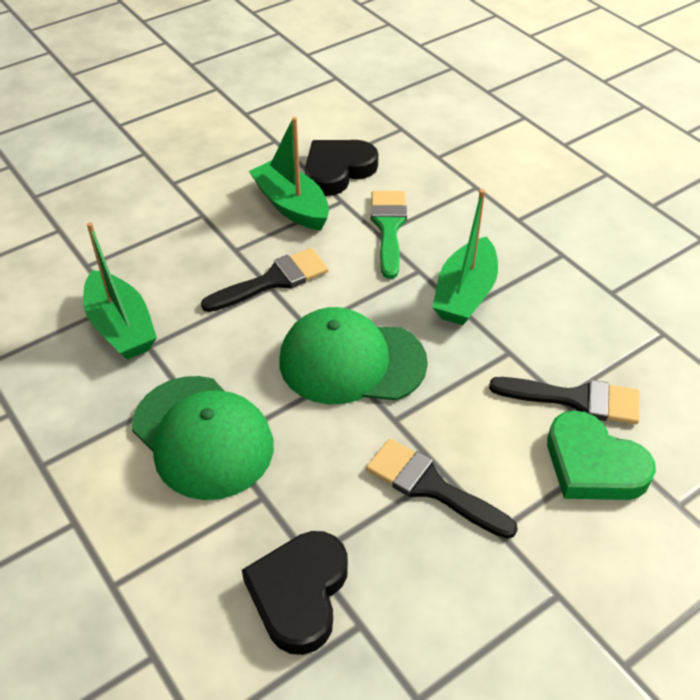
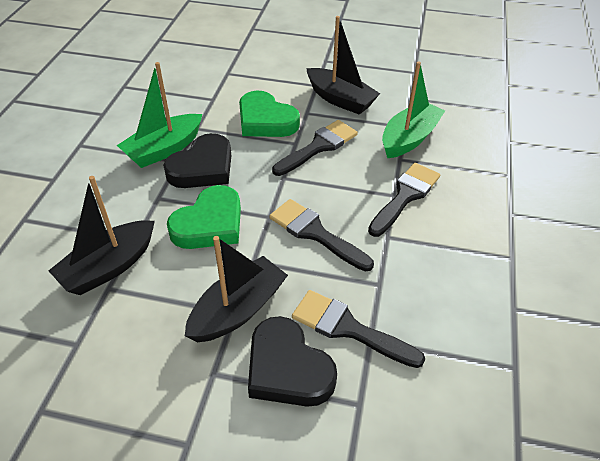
black boat: none = 0 -> [49,176,155,295] [185,236,288,342] [306,16,380,115] = 3
black brush: [201,248,329,312] [366,439,518,539] [489,377,639,424] = 3 -> [269,199,374,272] [272,120,358,176] [292,290,425,368] [368,163,440,237] = 4
green boat: [83,222,157,360] [249,117,329,231] [432,189,498,325] = 3 -> [117,62,202,168] [382,61,445,158] = 2
green brush: [371,191,407,279] = 1 -> none = 0
green cap: [132,376,274,500] [279,307,428,404] = 2 -> none = 0
green heart: [547,411,656,500] = 1 -> [167,185,241,249] [239,91,300,137] = 2

